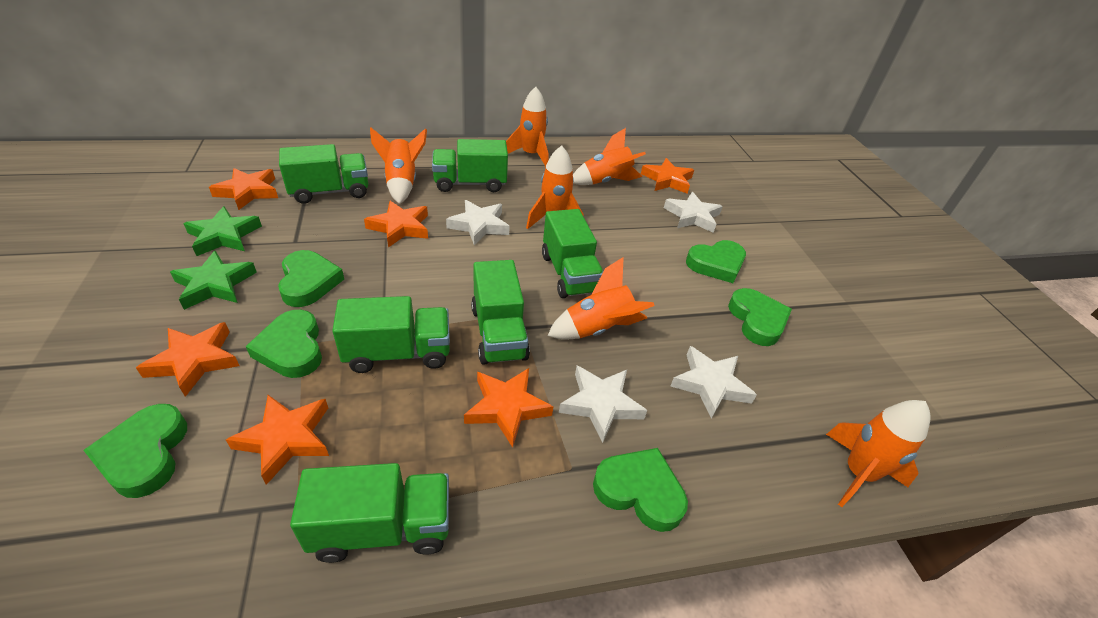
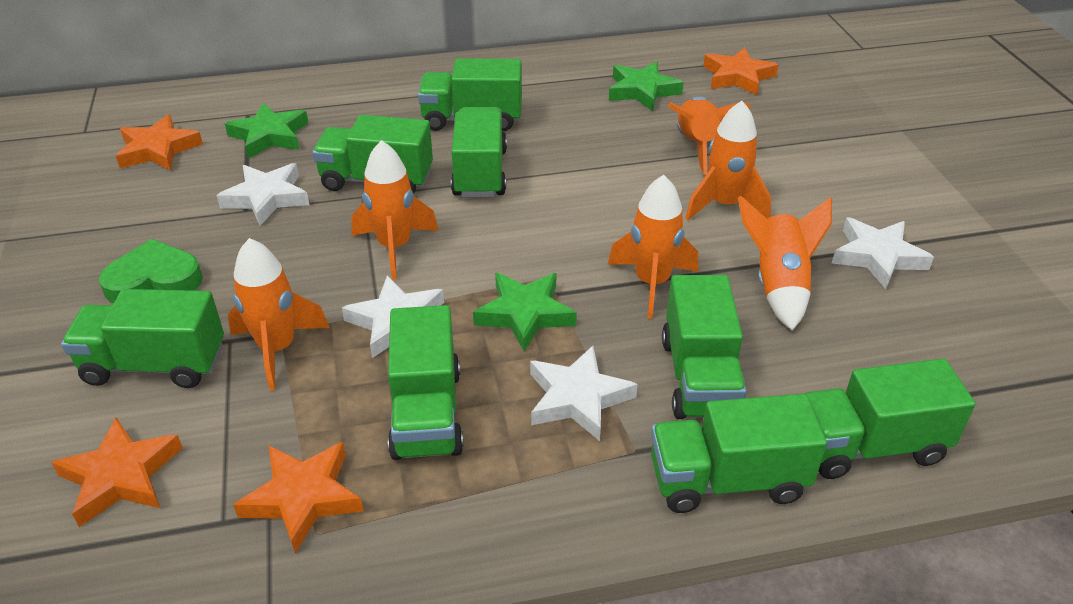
green heart: [83,404,187,498] [246,310,322,378] [278,250,344,307] [593,448,688,532] [686,240,746,283] [728,288,792,346] = 6 -> [99,239,203,303] = 1
green star: [170,251,257,310] [183,206,262,256] = 2 -> [225,103,308,158] [473,273,577,352] [609,61,684,111] = 3
green truck: [279,144,369,204] [290,463,449,563] [332,296,450,373] [432,139,508,192] [471,260,530,365] [542,209,603,298] = 6 -> [61,289,224,388] [312,115,433,194] [388,305,463,460] [418,58,522,131] [451,107,507,198] [651,394,827,513] [662,275,746,419] [805,359,975,479] = 8
orange star: [136,322,239,397] [209,168,278,210] [226,395,329,485] [364,201,428,248] [464,368,553,447] [641,158,694,194] = 6 -> [51,417,183,527] [116,115,203,171] [233,442,364,553] [703,47,779,95] = 4

